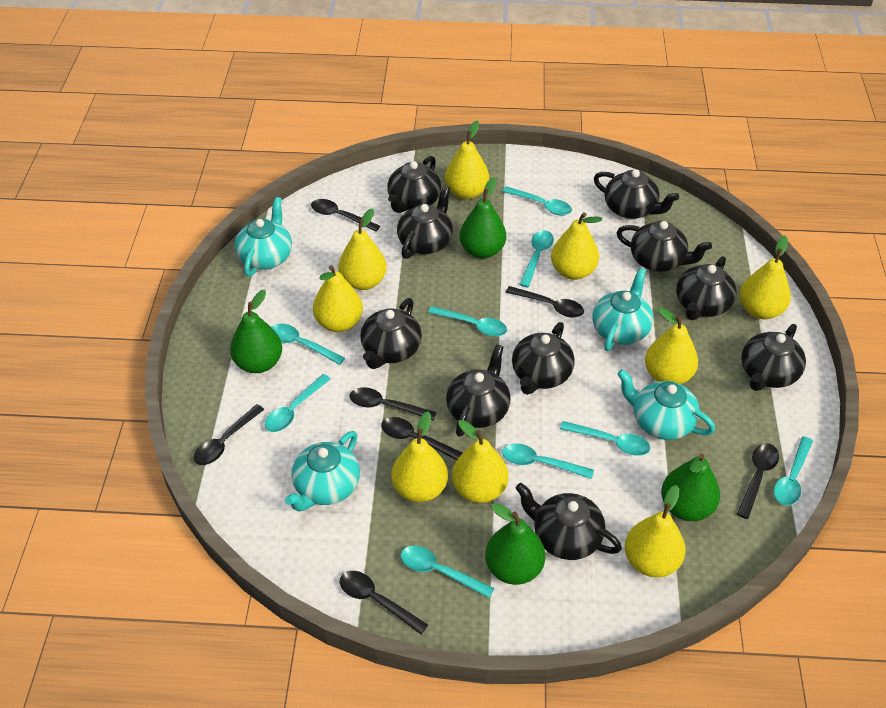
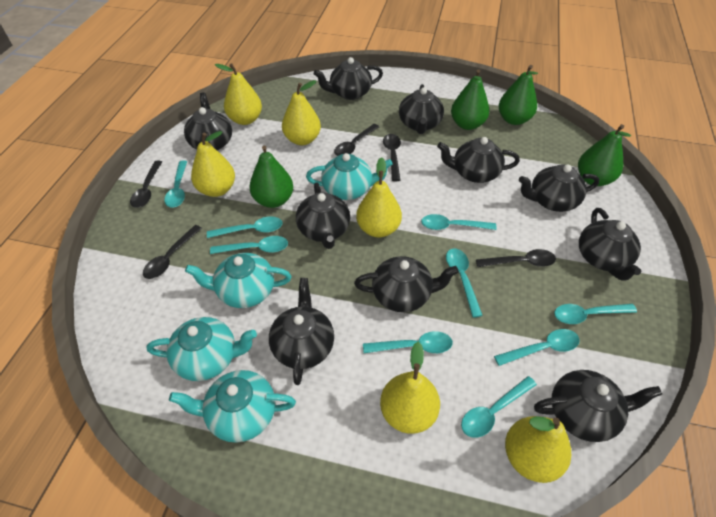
black spoon: [194,404,264,465] [311,199,380,232] [340,571,428,634] [349,387,436,420] [381,417,463,460] [506,286,584,318] [737,443,779,519] = 7 -> [130,161,162,208] [143,225,202,279] [334,124,379,156] [383,134,401,181] [476,249,556,267] = 5
yellow pear: [313,265,363,332] [338,209,387,290] [391,411,448,502] [445,120,489,199] [452,420,509,503] [551,212,602,280] [625,485,686,577] [645,307,698,384] [740,236,791,319] = 9 -> [191,131,235,197] [215,63,262,125] [282,80,321,145] [356,157,402,237] [380,342,440,434] [505,416,571,483] = 6

